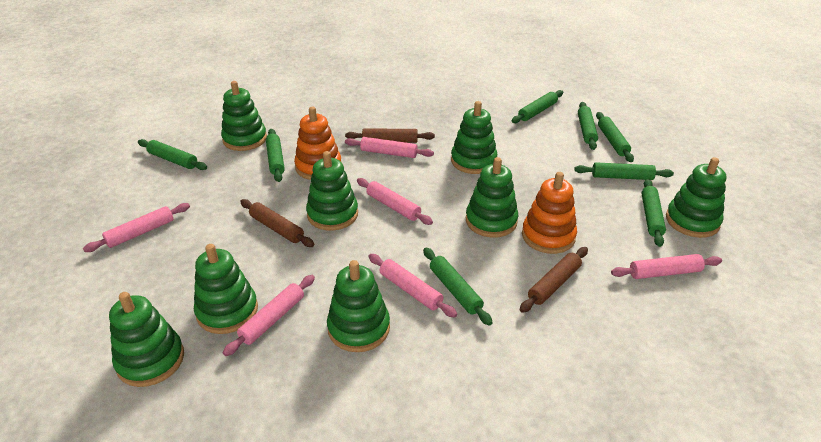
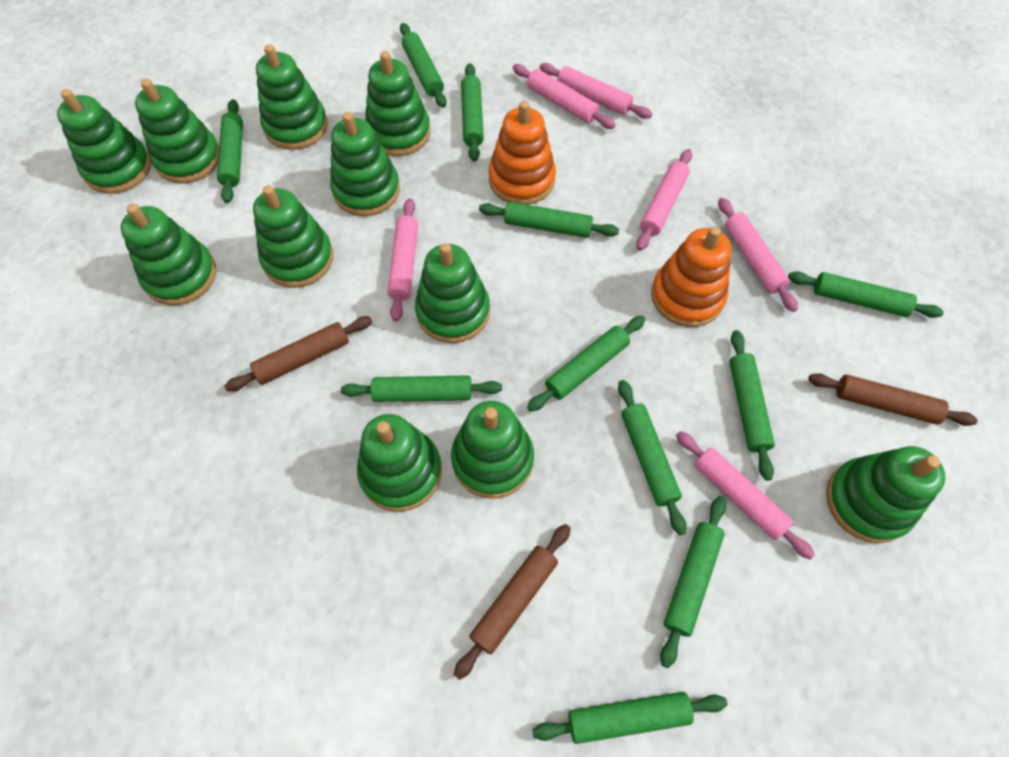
green rolling pin: [138,139,207,170] [266,129,285,182] [423,248,493,326] [512,90,563,123] [574,162,674,180] [578,102,598,150] [596,112,634,162] [641,179,666,247] = 8 -> [217,99,243,203] [341,375,502,402] [400,23,447,108] [461,63,484,162] [479,202,619,238] [527,316,646,412] [532,692,727,744] [618,380,686,535] [660,496,726,668] [730,330,775,481] [788,271,944,318] = 11
green stacking toy: [109,292,184,387] [194,244,258,334] [221,81,267,151] [306,151,358,231] [327,260,390,352] [451,101,497,174] [466,157,518,238] [666,157,726,238] = 8 -> [57,89,151,194] [120,204,216,305] [135,79,219,183] [253,185,333,288] [256,44,328,150] [330,112,400,216] [357,414,442,512] [365,51,431,156] [415,243,490,343] [451,401,534,499] [826,446,945,543] = 11

